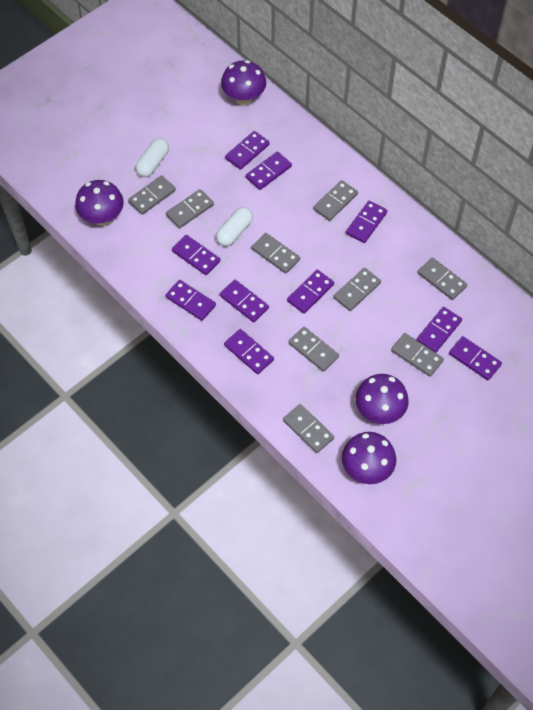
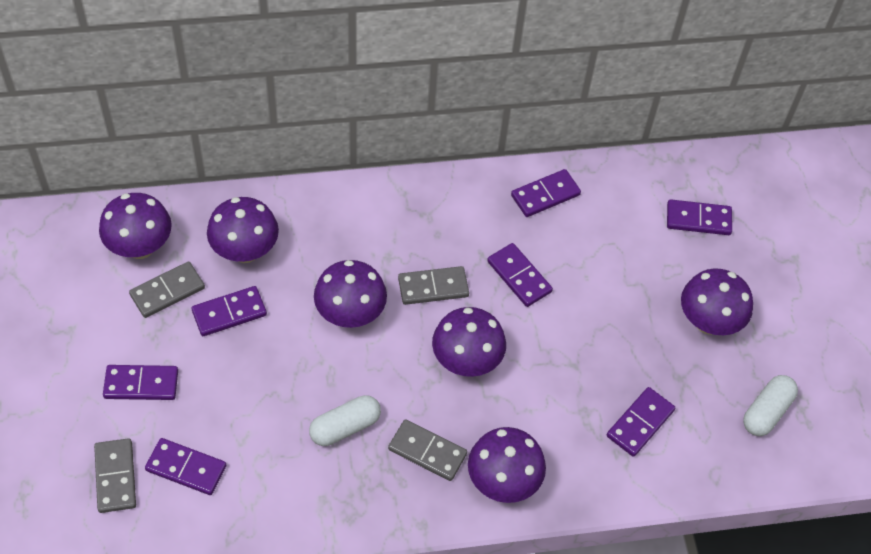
grey domino: [128,175,176,215] [166,189,214,228] [252,233,300,274] [283,404,334,453] [288,327,339,372] [313,180,358,221] [333,268,381,311] [391,333,444,377] [417,257,467,300] = 9 -> [94,438,136,513] [129,261,205,318] [388,419,467,481] [398,266,469,305] = 4
purple domino: [165,280,216,321] [172,235,220,275] [220,280,269,322] [224,329,274,374] [225,131,270,170] [246,151,292,190] [287,270,334,314] [346,201,387,243] [417,307,462,353] [449,336,502,380] = 10 -> [103,365,178,400] [145,438,226,495] [191,286,267,336] [487,243,553,307] [511,169,581,217] [607,387,675,457] [667,199,732,235] = 7
purple mushroom: [75,180,124,226] [221,60,266,106] [342,432,396,484] [355,374,409,424] = 4 -> [99,193,172,259] [207,197,279,263] [314,260,387,328] [432,307,506,377] [468,427,546,503] [681,268,753,335] = 6

